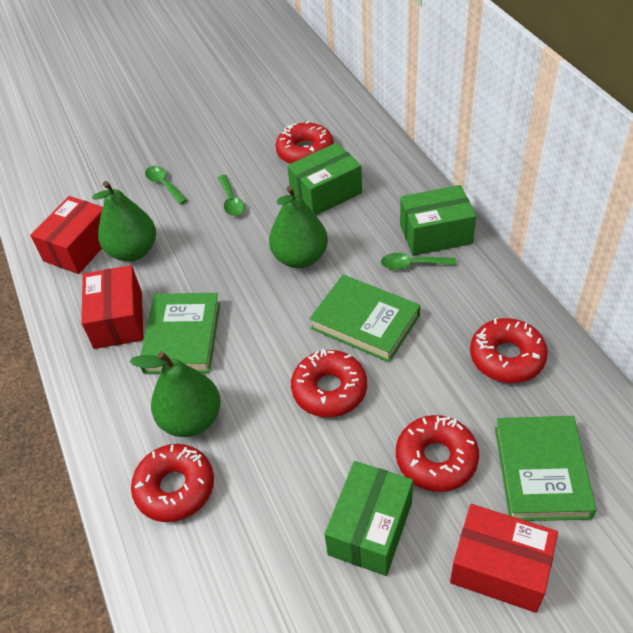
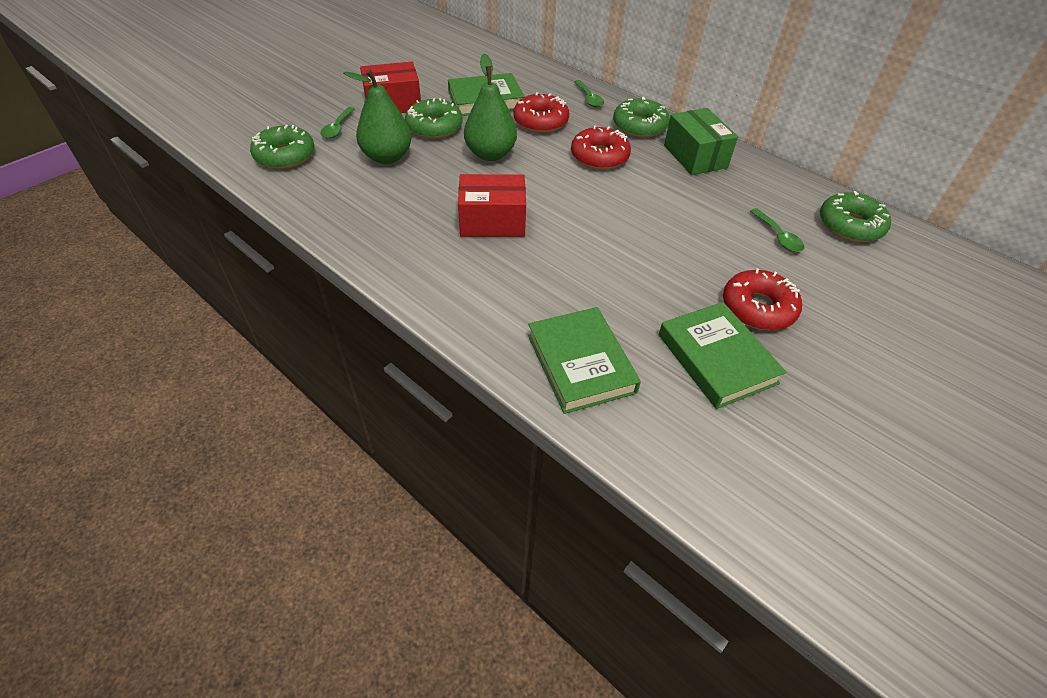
green box: [287,143,362,215] [324,461,413,576] [400,185,476,256] = 3 -> [664,108,738,175] = 1
green donut: none = 0 -> [250,125,315,169] [405,98,463,139] [613,97,670,138] [820,191,891,242] = 4
green pear: [92,181,156,262] [130,351,221,437] [269,186,328,268] = 3 -> [344,69,412,164] [464,53,517,161] = 2
red box: [30,196,103,274] [81,265,144,349] [450,504,558,613] = 3 -> [360,62,421,113] [458,174,526,237] = 2
red donut: [131,444,214,522] [276,121,334,164] [291,349,367,417] [396,415,479,492] [470,318,548,383] = 5 -> [514,92,569,133] [571,126,631,170] [723,268,802,330] = 3

